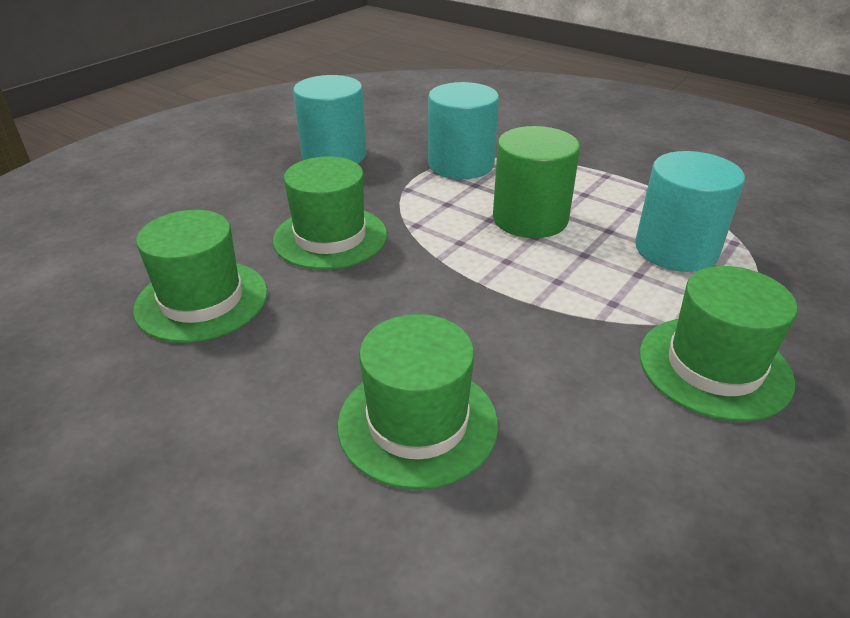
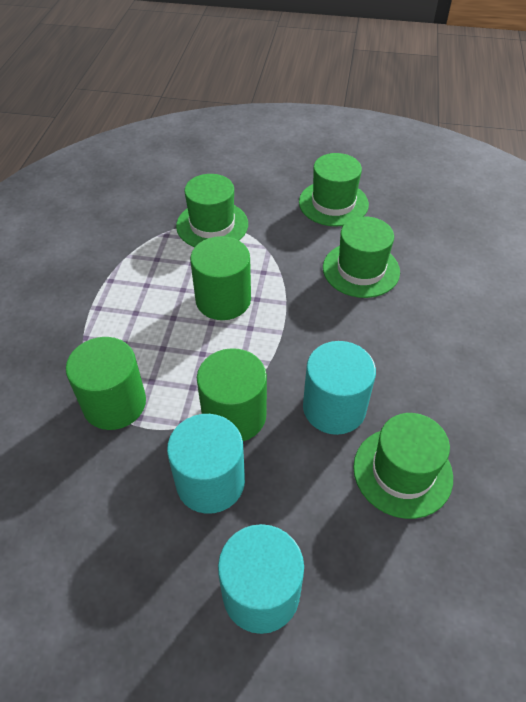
green cylinder: [493,126,580,238] = 1 -> [66,337,146,430] [190,236,251,320] [197,348,267,441] = 3

